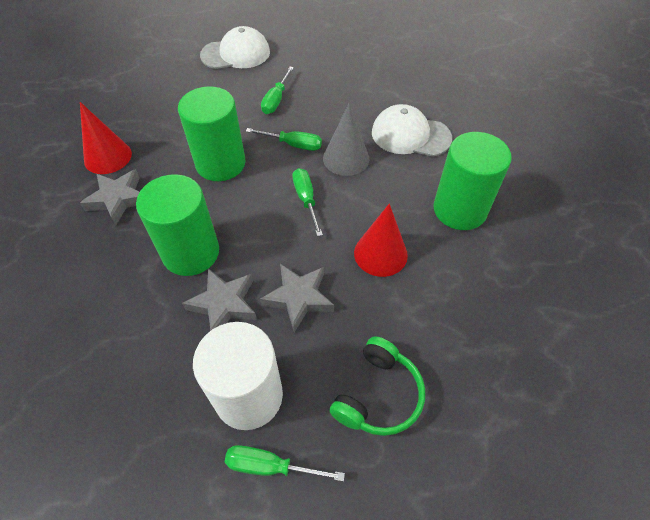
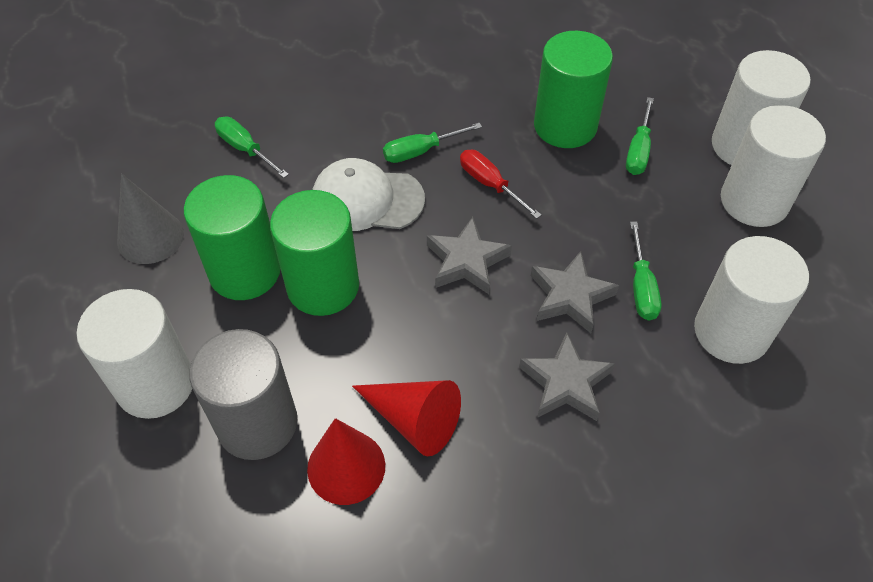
green headphones: [330,336,425,436] = 1 -> none = 0
grey cylinder: none = 0 -> [189,329,297,460] = 1
red screwdriver: none = 0 -> [460,150,542,219] = 1
white cap: [200,26,270,69] [372,104,452,157] = 2 -> [312,158,425,231] = 1
white cylinder: [193,322,283,430] = 1 -> [77,289,192,419] [694,236,809,364] [712,50,811,165] [721,105,826,227] = 4

